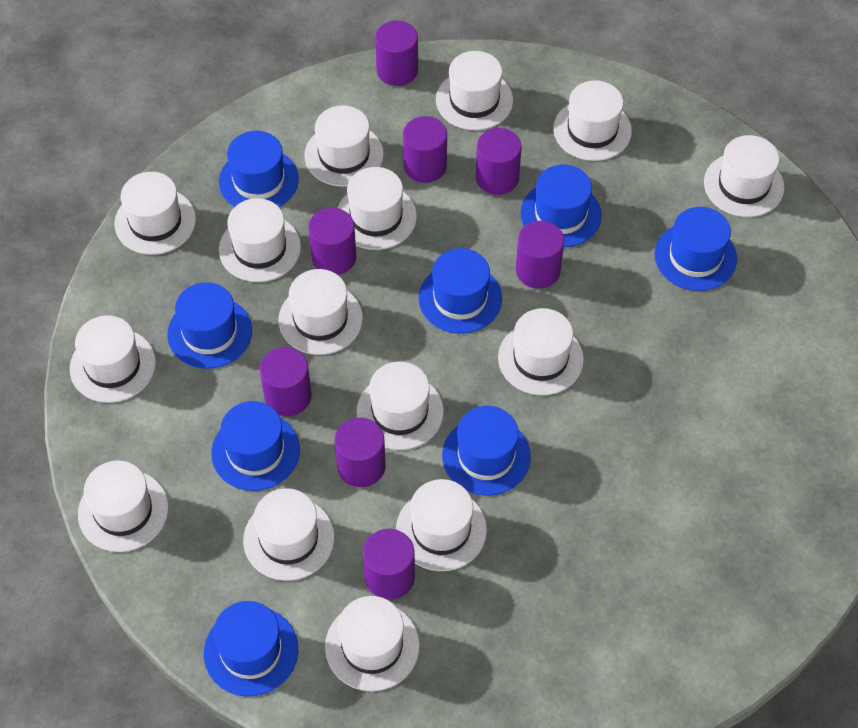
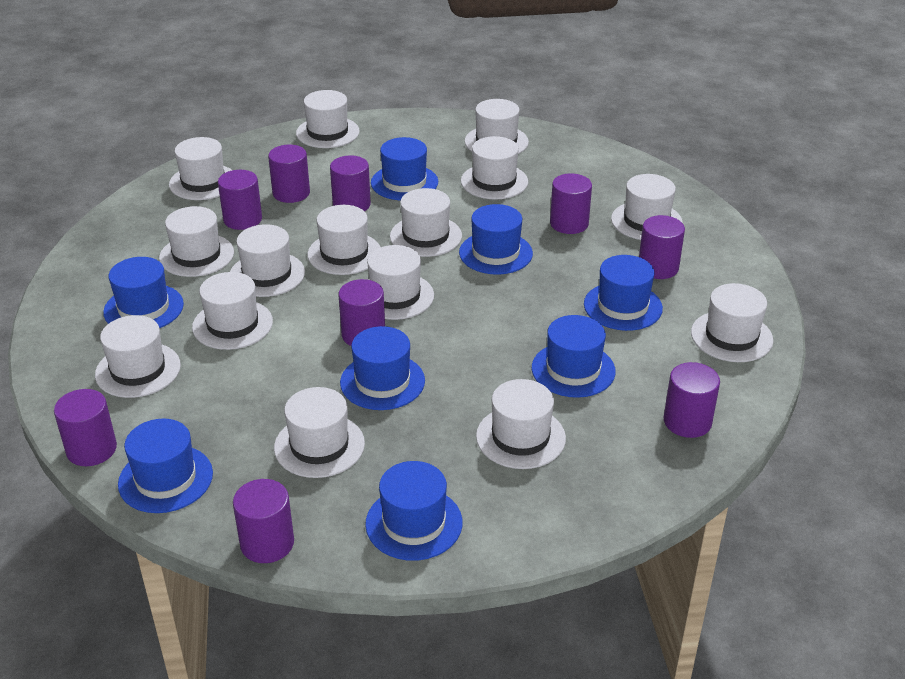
purple cylinder: [260,347,312,416] [308,208,356,275] [335,418,386,487] [363,529,415,599] [375,21,418,86] [403,116,447,183] [476,128,522,195] [516,221,564,289] = 8 -> [54,389,117,466] [218,170,262,230] [233,479,294,563] [268,145,310,203] [330,155,371,211] [339,279,385,346] [550,173,592,234] [639,215,685,279] [664,362,720,438] = 9

